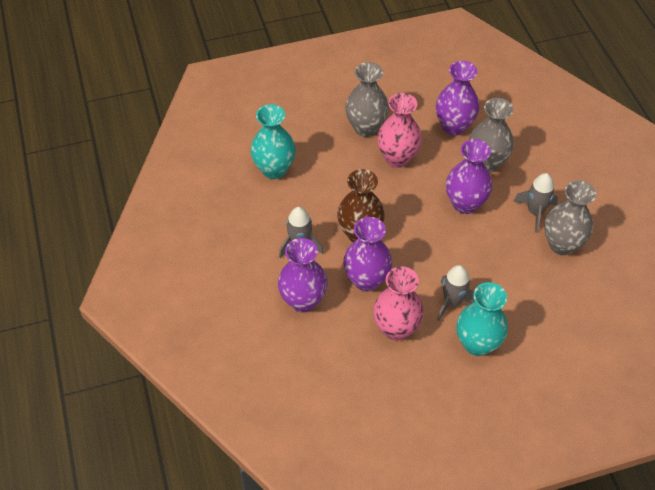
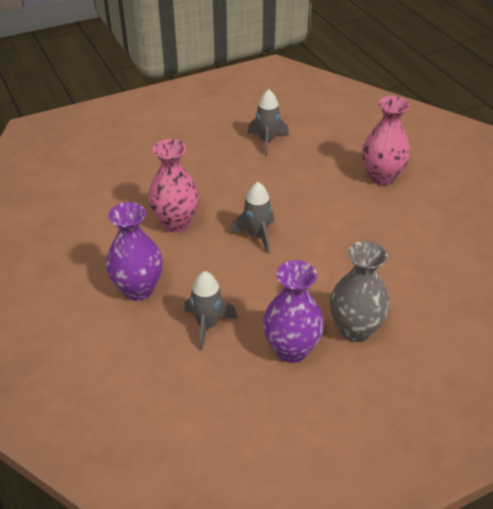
brown vase: [337,169,385,242] = 1 -> none = 0
grey vase: [345,62,389,137] [469,98,514,173] [544,180,596,255] = 3 -> [330,241,390,342] = 1
purple vase: [278,238,327,312] [343,217,392,291] [436,61,479,136] [446,139,492,214] = 4 -> [106,202,163,301] [263,260,324,363] = 2
turquoise vase: [251,104,296,179] [457,282,508,356] = 2 -> none = 0

